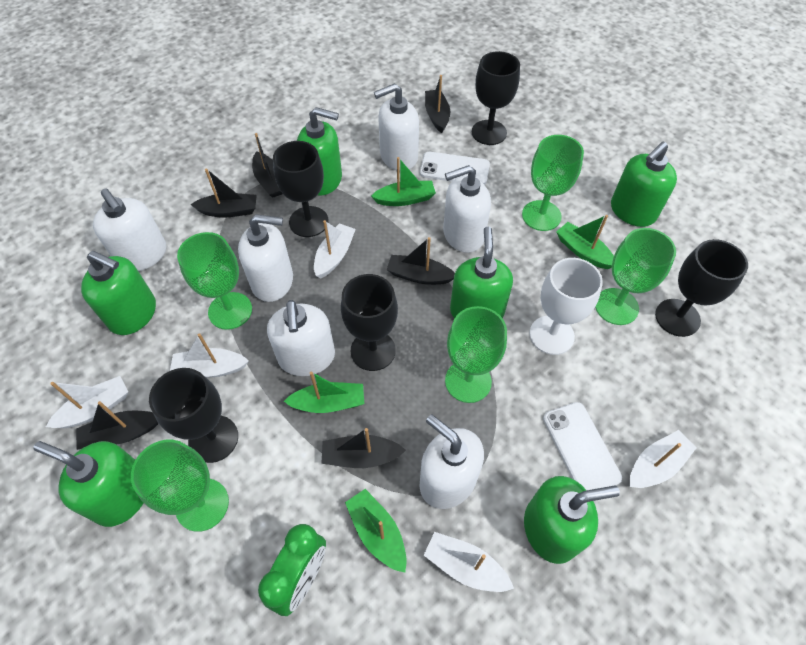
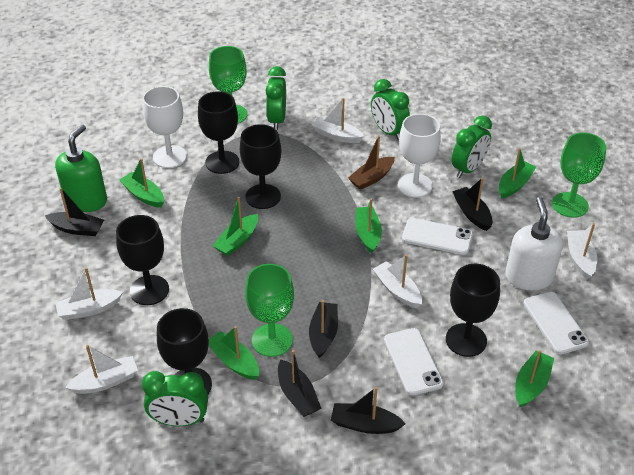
black boat: [76,401,159,450] [190,169,257,218] [252,133,282,198] [321,428,406,468] [387,237,455,285] [425,75,450,133] = 6 -> [45,188,104,236] [278,350,321,417] [309,300,338,358] [331,387,406,434] [452,178,493,231] = 5
brown boat: none = 0 -> [348,135,395,190] = 1
green boat: [284,372,364,413] [345,489,407,573] [371,157,436,206] [556,215,614,269] = 4 -> [120,158,164,208] [209,326,259,380] [213,197,258,256] [356,198,382,254] [499,148,536,199] [515,350,554,407] = 6
green clock: [258,524,326,616] = 1 -> [142,371,208,426] [266,66,286,130] [371,79,410,140] [451,116,492,178] = 4
green goblet: [131,440,229,532] [177,232,252,330] [445,306,507,403] [522,135,584,231] [595,228,676,325] = 5 -> [209,46,247,124] [245,264,294,357] [552,132,606,218] = 3
green soap dispenser: [33,441,143,527] [81,251,156,335] [297,107,342,196] [450,226,513,318] [524,476,620,564] [611,142,677,227] = 6 -> [55,125,107,212] = 1
white goblet: [530,258,603,355] = 1 -> [143,86,187,168] [398,114,441,198] = 2
white phone: [420,152,490,185] [543,402,622,490] = 2 -> [384,328,444,396] [402,218,473,255] [523,292,589,355] = 3
white soap dispenser: [93,188,166,271] [238,214,293,302] [267,300,335,376] [374,83,419,170] [420,414,484,509] [443,165,491,253] = 6 -> [505,197,563,291] = 1

